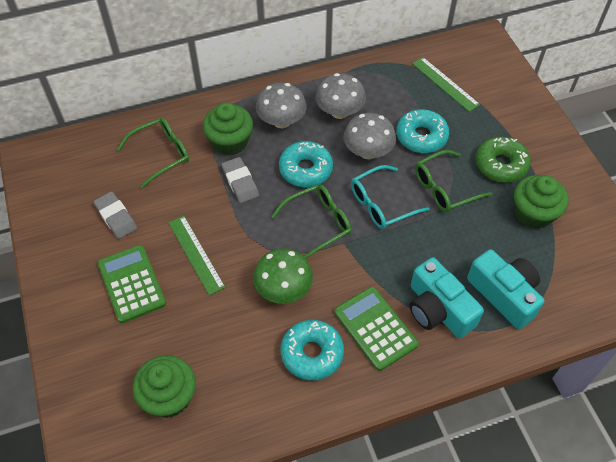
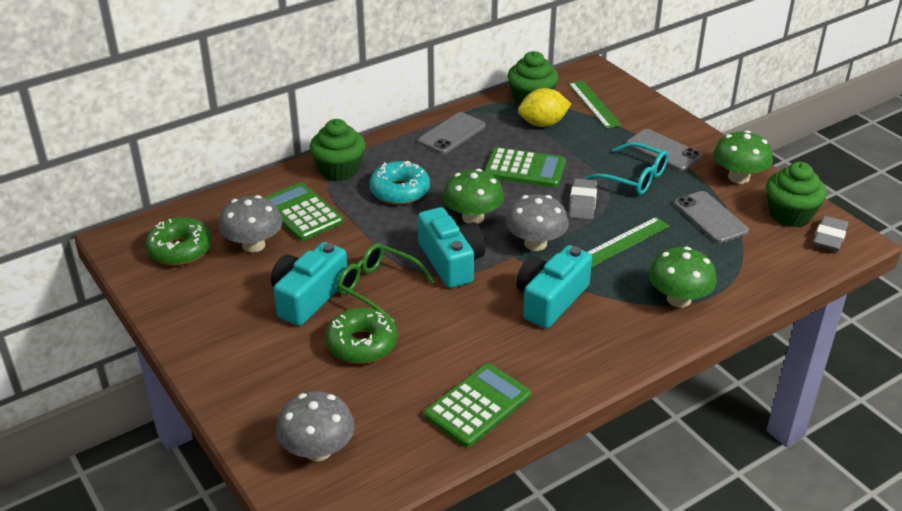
green calculator: [98,245,166,323] [335,287,419,371] = 2 -> [264,183,343,241] [424,364,531,447] [484,147,566,188] = 3
green donut: [476,137,531,183] = 1 -> [145,217,212,265] [326,308,397,364] = 2
green glasses: [117,118,189,188] [271,184,351,259] [415,150,493,212] = 3 -> [337,243,436,322] = 1
green mushroom: [253,248,313,304] = 1 -> [443,169,504,224] [649,247,717,308] [713,130,773,184] = 3
grey phone: none = 0 -> [418,112,486,154] [627,129,702,171] [674,191,749,243] = 3
turquoise camera: [410,257,484,338] [467,249,544,329] = 2 -> [271,242,347,326] [418,207,486,288] [516,245,592,329] = 3
turquoise donut: [279,141,333,187] [281,320,344,381] [396,109,449,153] = 3 -> [369,161,430,205] = 1
yellow lemon: none = 0 -> [518,88,571,127] = 1

